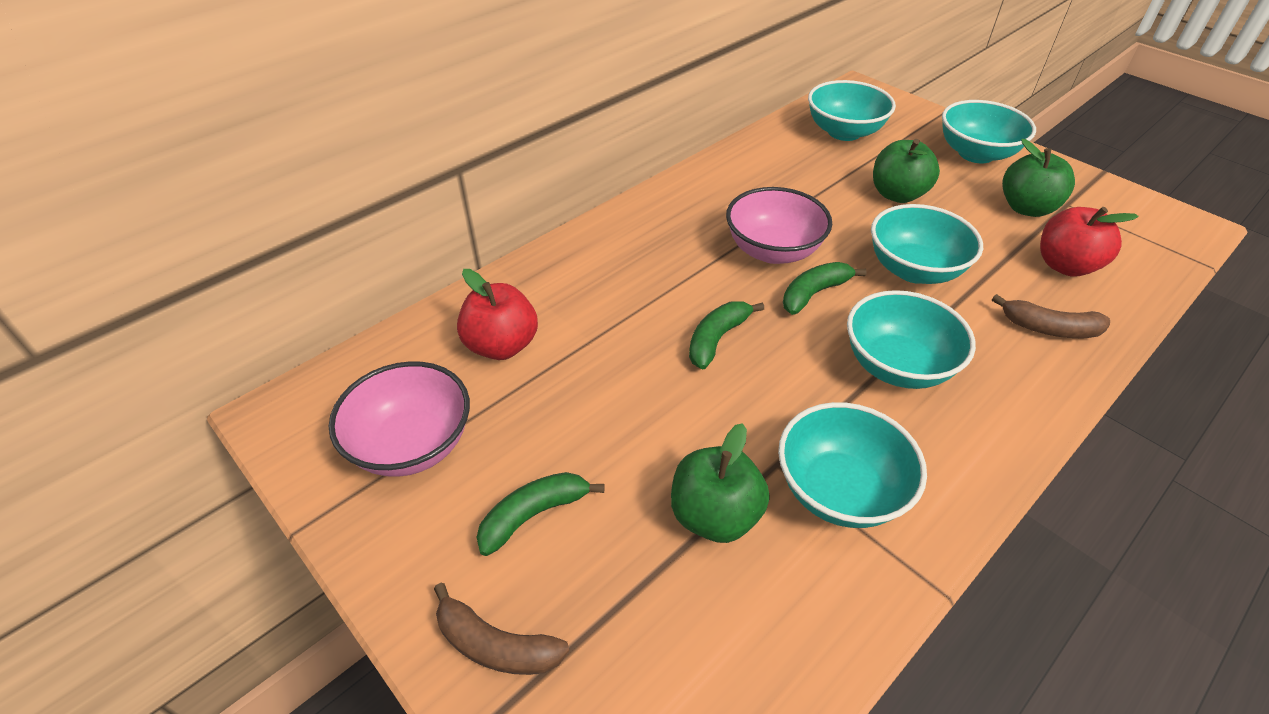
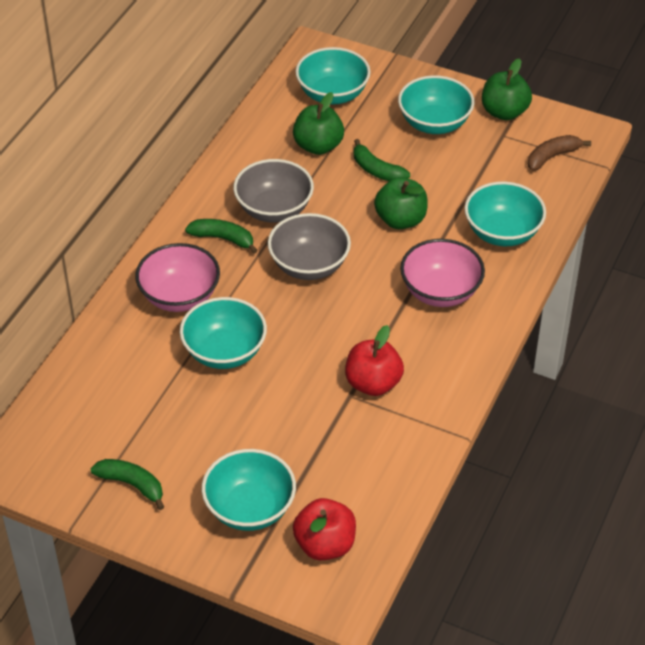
brown banana: [434,583,569,675] [992,294,1110,338] = 2 -> [528,135,591,171] = 1
grey bowl: none = 0 -> [233,159,314,222] [268,213,351,280] = 2

